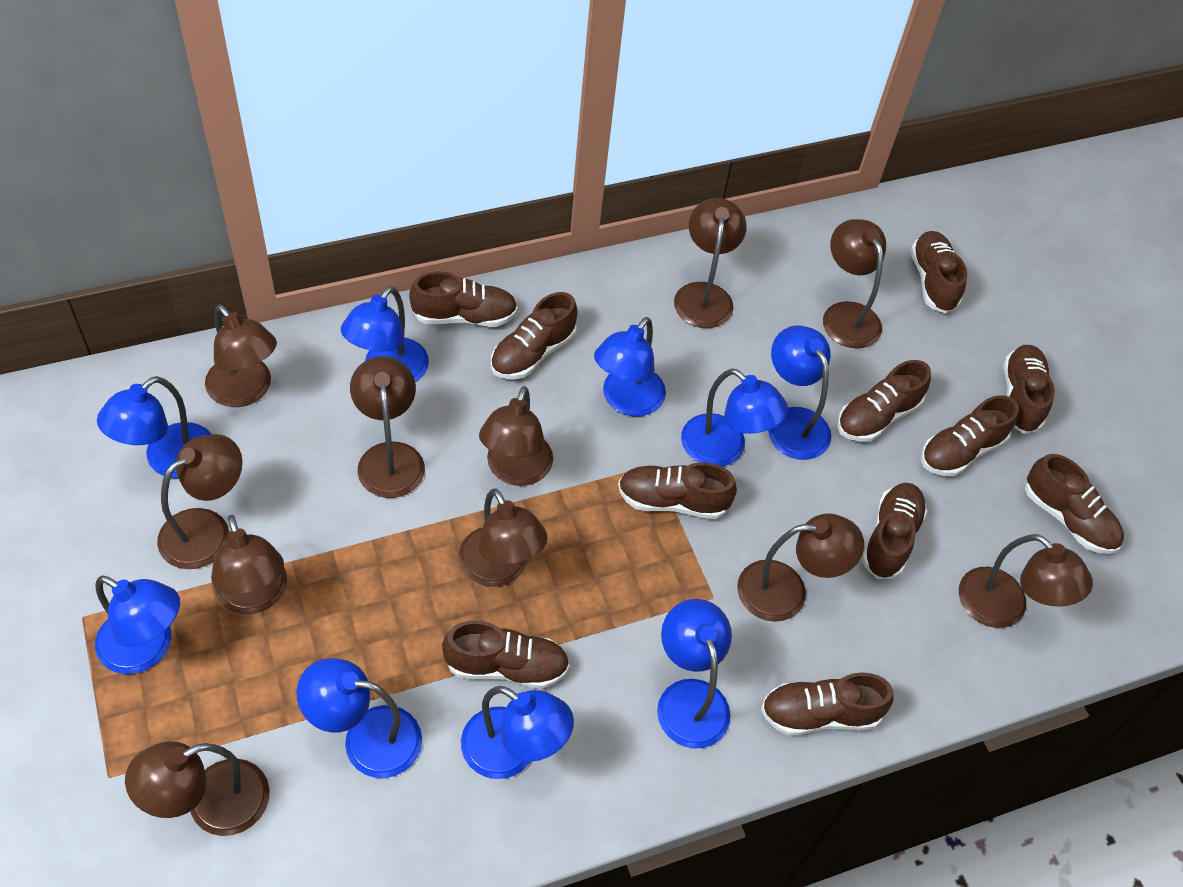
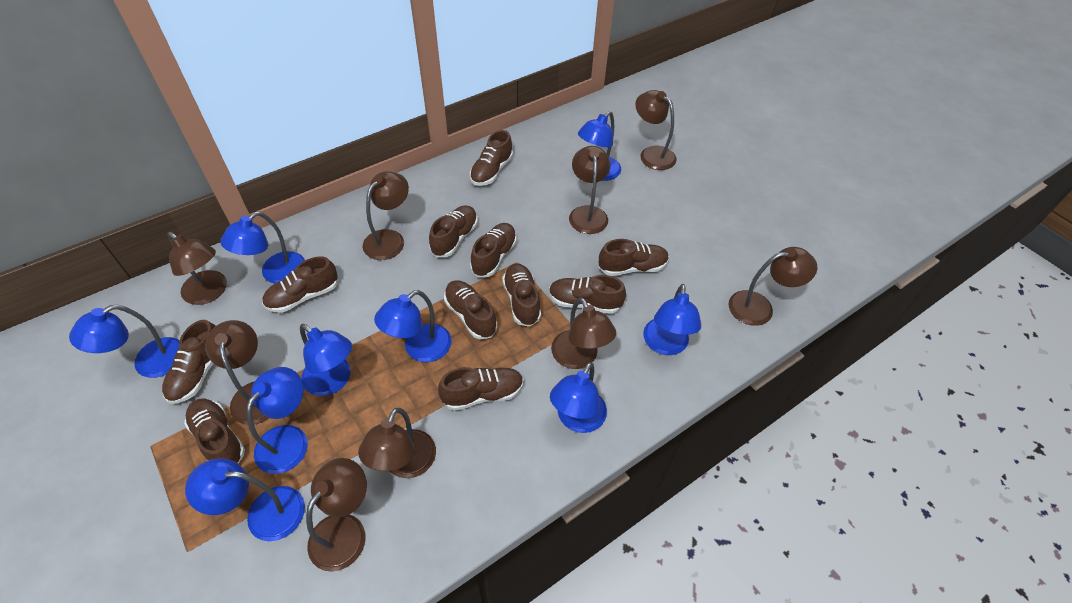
brown lamp: [125,741,270,836] [157,434,242,569] [205,304,277,407] [211,515,287,614] [350,356,425,498] [459,488,548,587] [479,386,553,486] [674,198,747,328] [737,513,864,622] [823,219,886,349] [959,534,1093,628] = 11 -> [167,232,227,305] [205,320,269,425] [306,458,367,572] [358,408,436,478] [363,171,409,260] [551,297,616,369] [569,146,610,234] [635,90,677,170] [729,247,817,326] = 9

